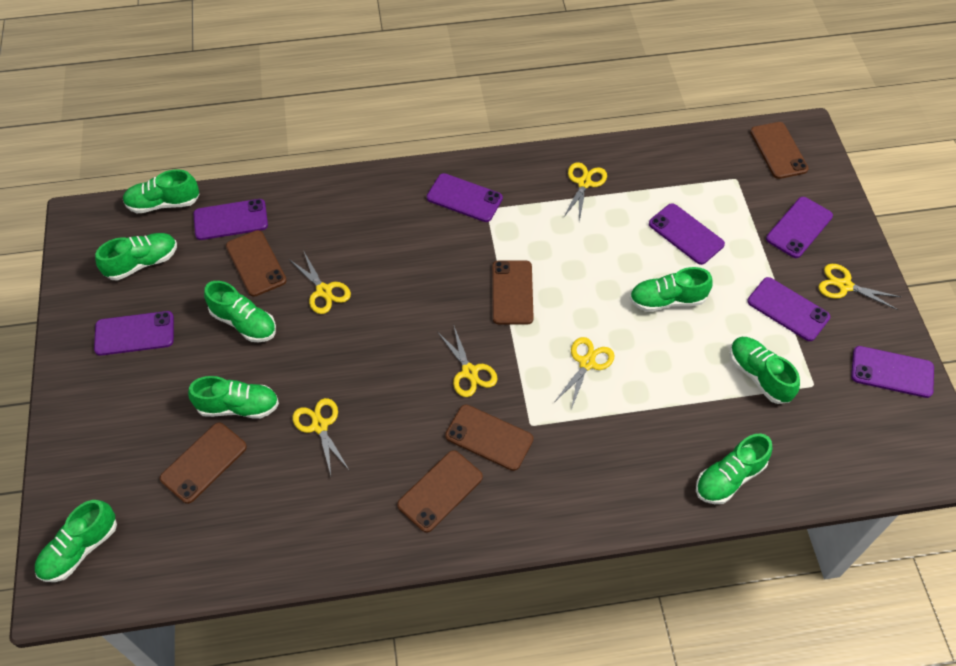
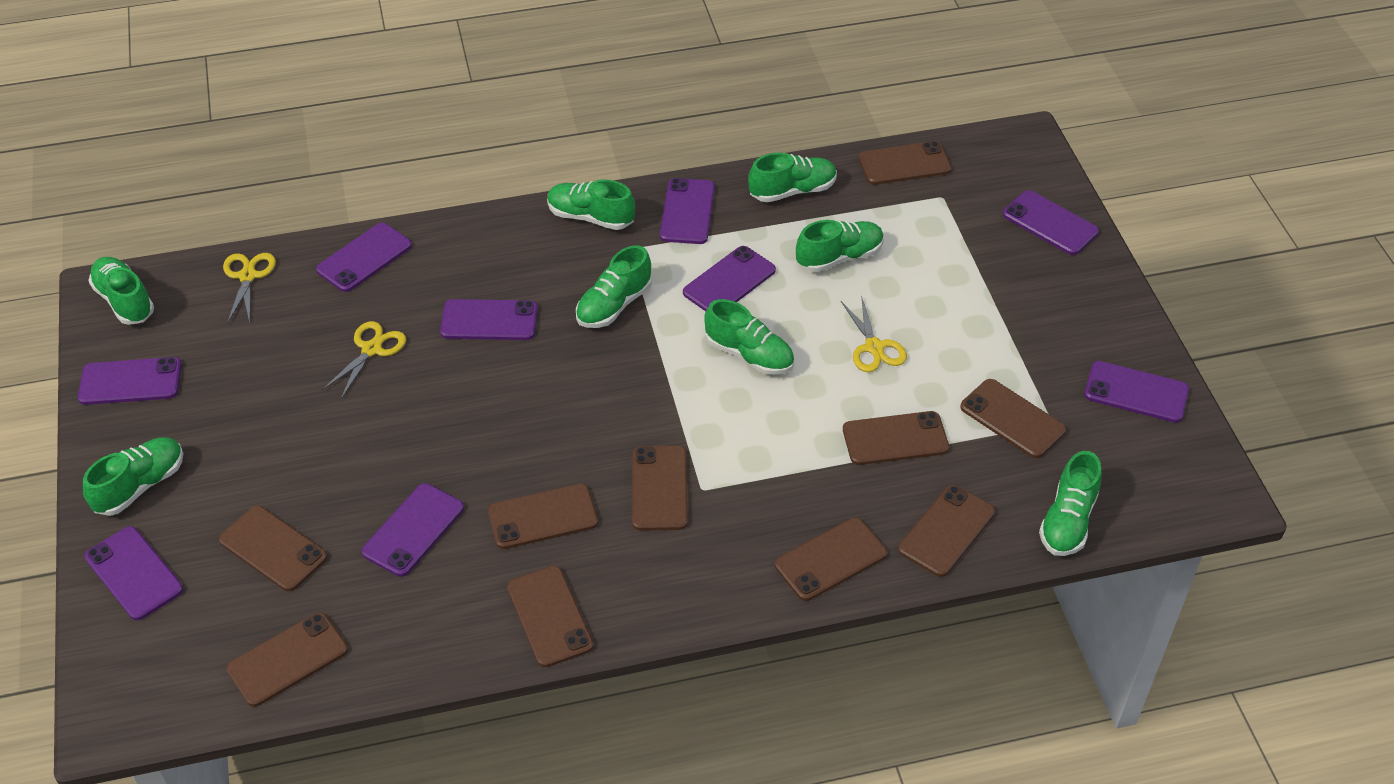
brown phone: [160,422,247,504] [226,230,287,297] [397,450,483,533] [445,404,533,471] [492,260,534,325] [750,122,809,179] = 6 -> [219,506,327,591] [227,612,348,707] [488,483,598,549] [507,566,594,667] [632,446,688,531] [775,518,887,601] [843,411,949,465] [859,141,951,185] [898,485,995,577] [960,379,1066,458] = 10
purple phone: [94,311,174,356] [193,199,268,240] [427,173,503,222] [649,203,725,265] [747,277,830,341] [766,197,833,258] [851,346,934,398] = 7 -> [78,357,182,405] [85,526,183,620] [316,223,412,292] [362,483,464,577] [440,299,538,340] [660,178,715,244] [683,246,776,311] [1003,190,1099,255] [1084,361,1189,423] = 9
yellow scissors: [289,250,351,314] [293,398,350,475] [438,327,497,397] [555,337,615,410] [563,162,607,222] [819,264,901,310] = 6 -> [223,253,276,324] [322,321,406,399] [841,295,907,372] = 3

